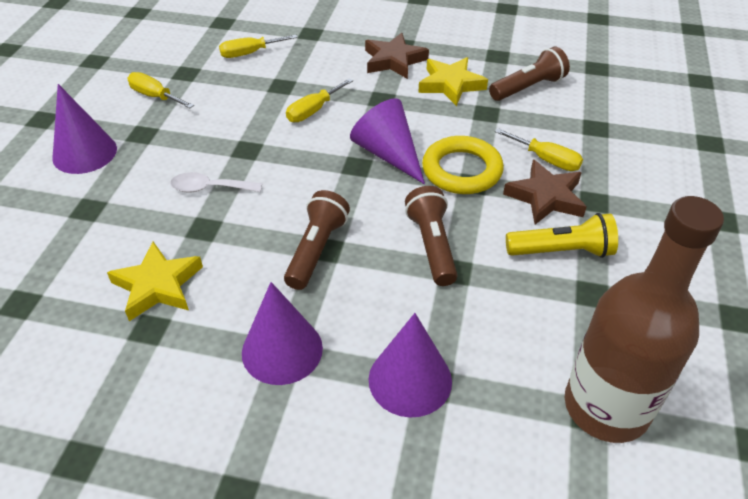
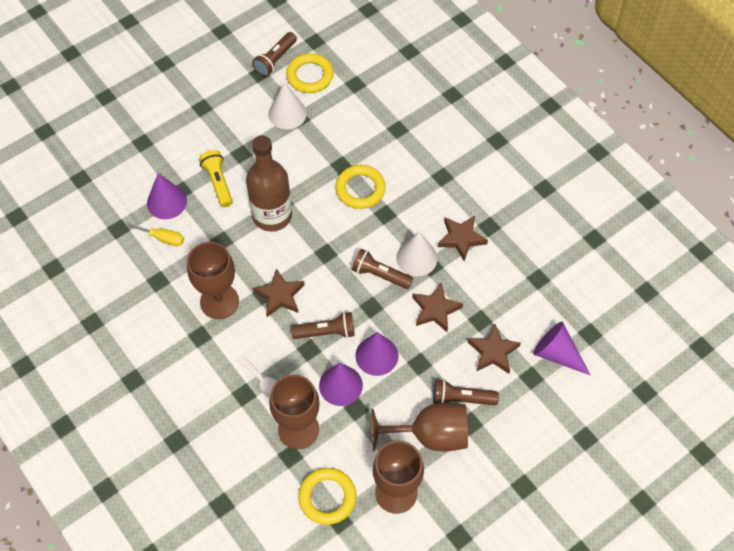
brown flashlight: [284,190,350,290] [405,186,457,286] [489,46,570,101] = 3 -> [252,32,297,77] [291,312,355,339] [352,249,413,289] [433,379,499,405] = 4
brown goblet: none = 0 -> [187,242,239,319] [269,374,320,449] [371,403,468,451] [373,441,424,514] = 4
brown star: [365,33,429,79] [503,159,587,225] = 2 -> [253,268,304,317] [412,282,463,332] [438,216,488,261] [468,324,521,374] = 4
white cone: none = 0 -> [269,82,307,129] [396,231,438,276] = 2
yellow ring: [422,136,504,194] = 1 -> [286,53,333,93] [298,468,356,525] [335,165,386,209] = 3
yellow screwdriver: [127,72,194,108] [219,35,298,58] [286,78,353,122] [495,128,583,171] = 4 -> [126,223,184,246] = 1
yellow star: [107,242,203,321] [418,57,488,106] = 2 -> none = 0

